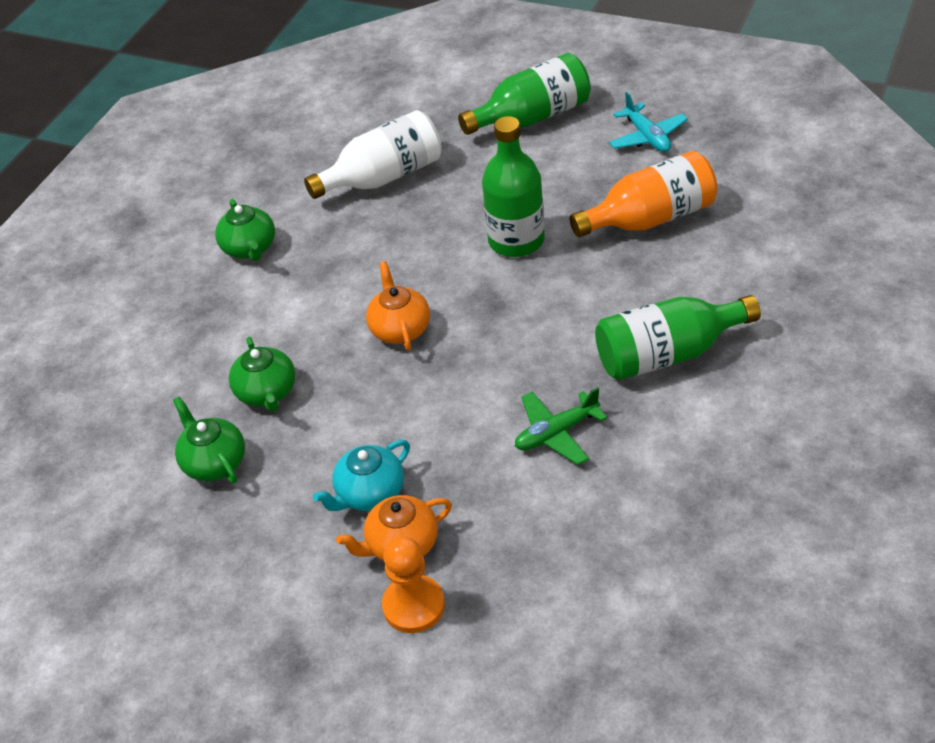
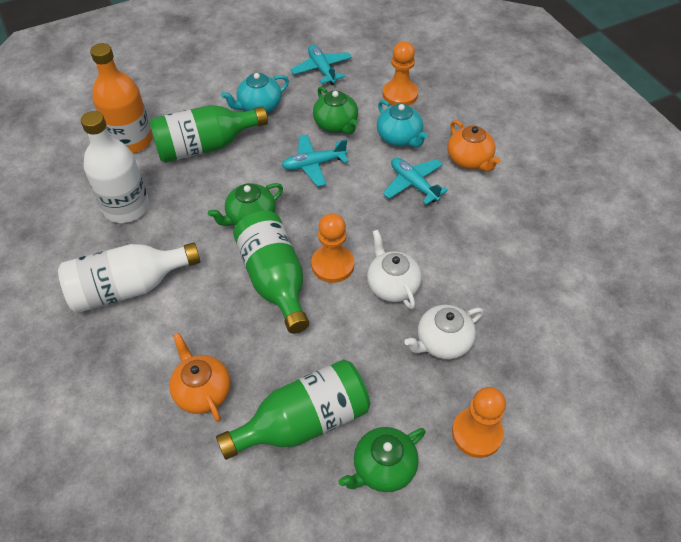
green plane: [515,387,607,465] = 1 -> none = 0
orange pawn: [382,536,445,633] = 1 -> [311,213,354,283] [383,41,418,106] [452,387,506,458] = 3
turquoise plane: [609,92,688,152] = 1 -> [282,135,348,187] [290,45,352,85] [383,158,448,205] = 3
turquoise teapot: [313,440,410,511] = 1 -> [221,73,289,113] [377,100,428,147] = 2
white bottle: [304,110,442,199] = 1 -> [58,242,200,313] [81,111,149,223] = 2
white teapot: none = 0 -> [367,230,422,309] [404,305,484,359] = 2

